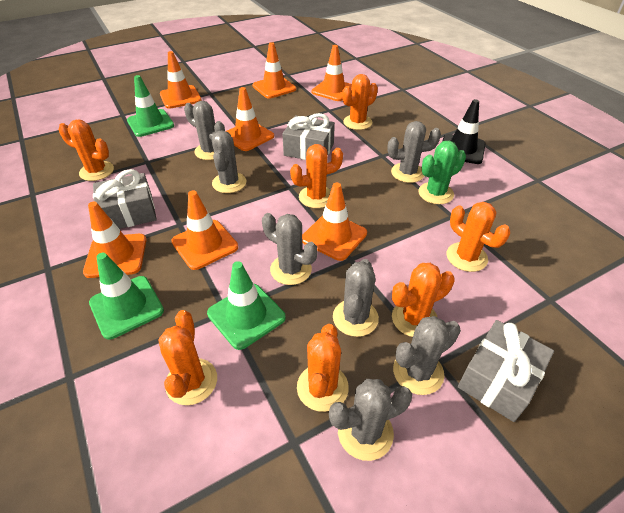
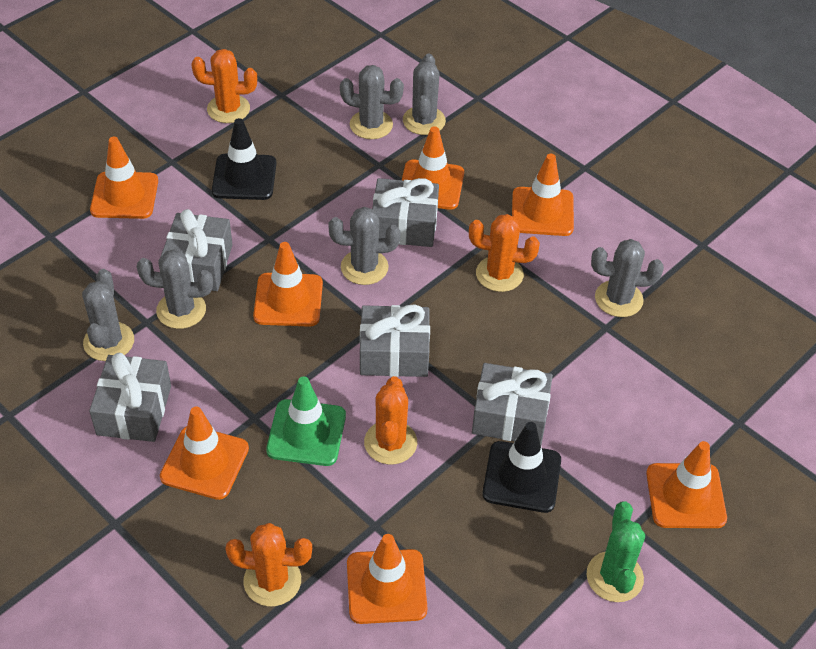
black traffic cone: [442,99,486,164] = 1 -> [212,118,277,200] [482,422,561,513] = 2
green traffic cone: [89,253,164,340] [127,75,174,137] [207,261,286,350] = 3 -> [266,376,346,466] = 1
grey cactus: [184,101,225,160] [212,130,246,193] [262,213,317,285] [329,379,412,461] [333,259,379,337] [387,121,441,183] [393,316,461,395] = 7 -> [82,269,134,361] [136,249,213,329] [329,207,400,285] [340,65,404,139] [403,53,446,135] [591,239,664,317] = 6
grey gift: [93,169,157,229] [282,113,335,160] [458,320,554,422] = 3 -> [89,353,171,442] [160,209,232,291] [360,304,430,377] [372,178,439,247] [472,363,553,444] = 5
orange cactus: [59,120,114,181] [158,310,217,405] [290,144,343,208] [297,324,349,412] [342,74,378,130] [392,263,455,337] [446,202,510,272] = 7 -> [191,49,257,123] [225,523,312,606] [364,376,417,465] [469,214,540,292] = 4

